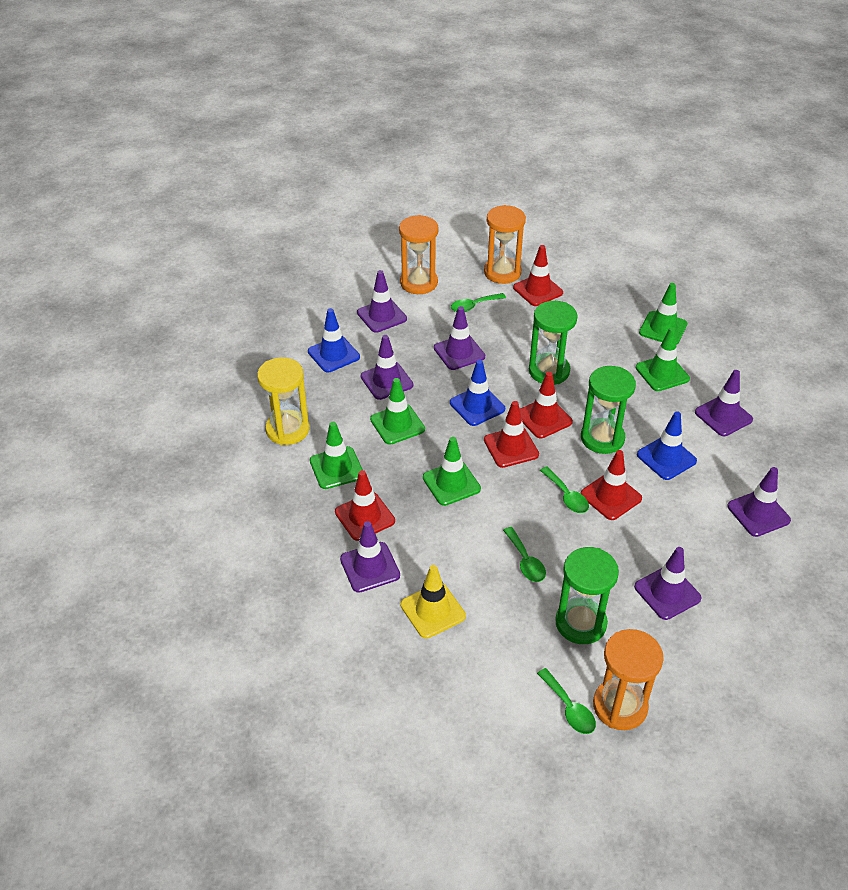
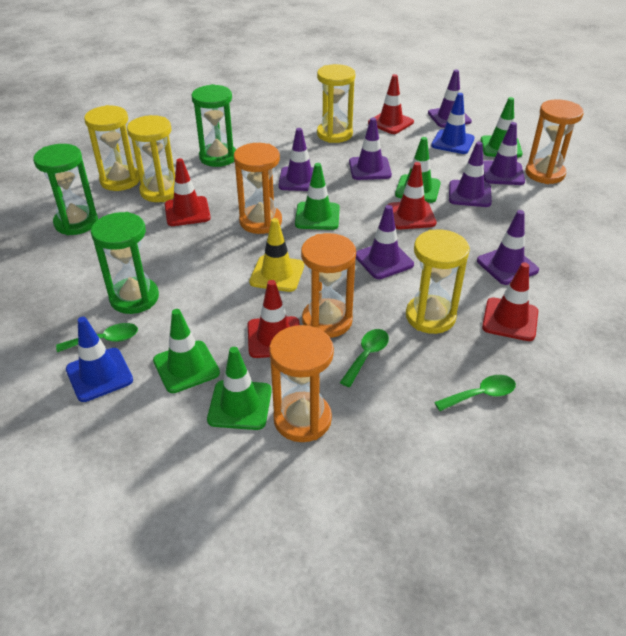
blue traffic cone: [308,308,360,373] [450,360,505,426] [637,411,697,480] = 3 -> [66,317,133,402] [431,93,475,154] = 2
green spoon: [451,293,506,312] [503,527,546,582] [537,668,596,734] [540,467,589,513] = 4 -> [56,323,138,352] [340,329,389,387] [434,375,516,411] = 3
orange hourglass: [399,215,439,294] [484,205,526,284] [593,629,664,730] = 3 -> [234,143,282,234] [269,325,334,442] [301,233,356,338] [525,99,584,184] = 4
yellow hourglass: [257,357,310,445] = 1 -> [84,105,140,191] [127,115,175,202] [317,64,355,143] [406,229,470,334] = 4

